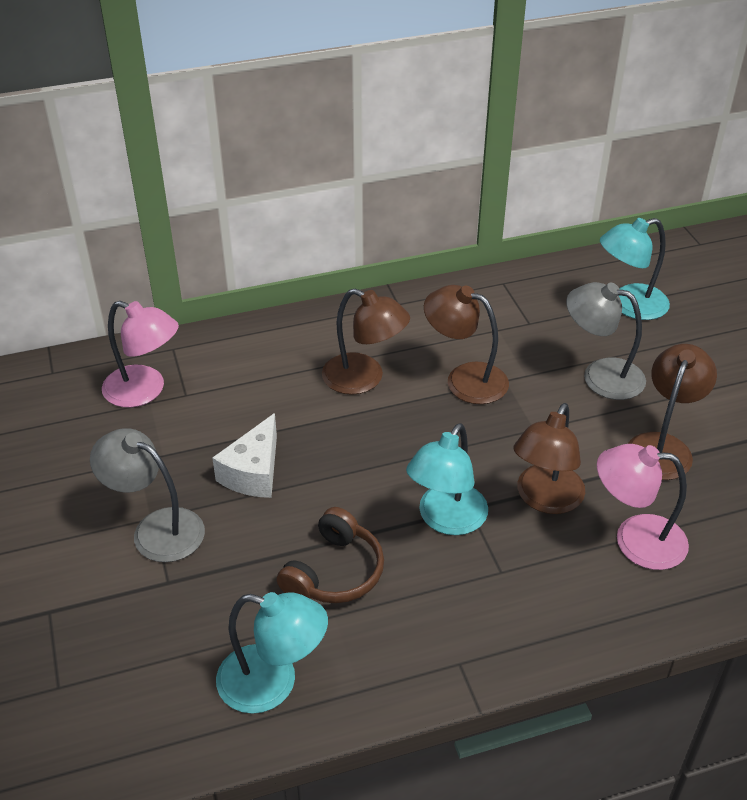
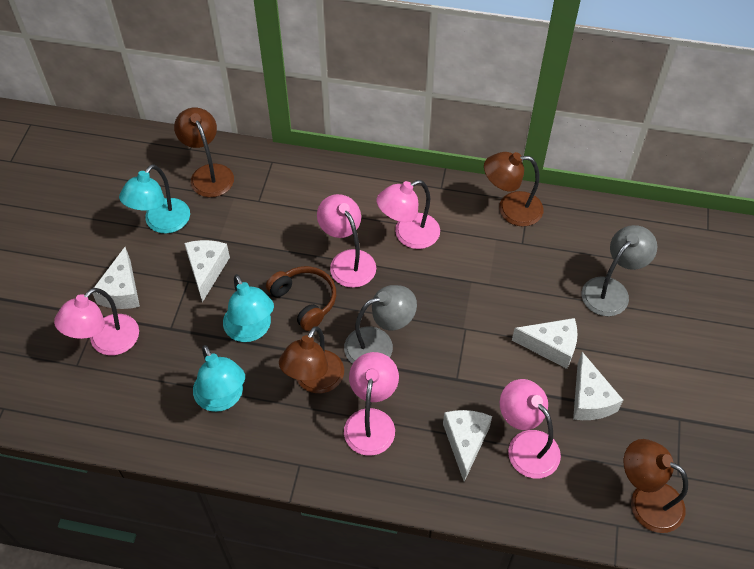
pink lamp: [102,301,179,408] [597,444,689,570] = 2 -> [54,288,139,355] [317,194,376,288] [344,352,399,456] [376,180,440,249] [500,379,561,478] = 5
white cheese: [212,413,277,498] = 1 -> [92,247,140,309] [184,240,230,302] [443,410,492,482] [512,318,577,369] [573,352,623,420] = 5

